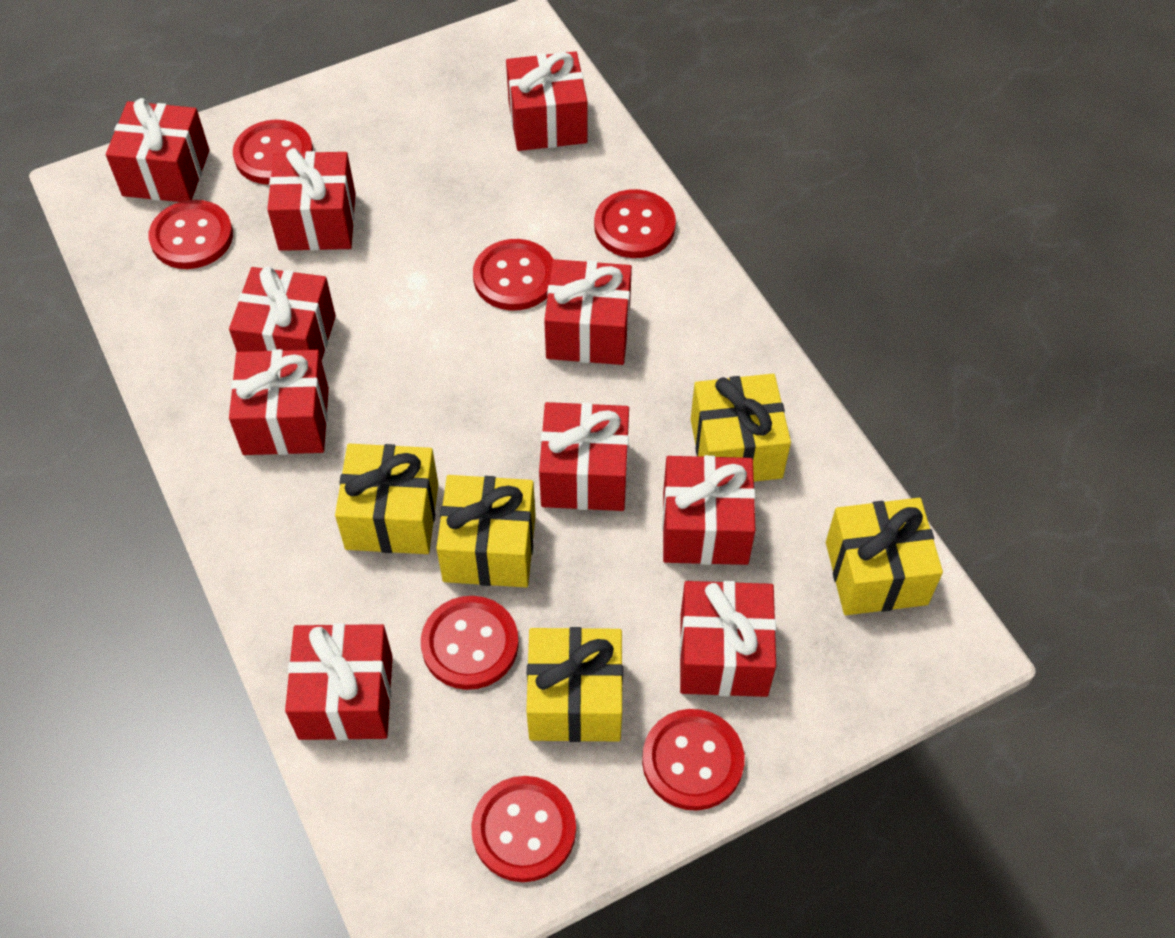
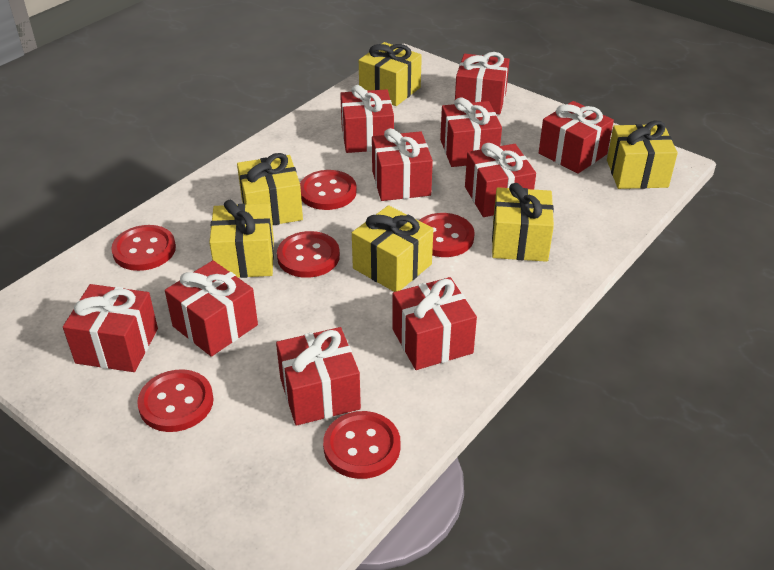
red button: [149,200,233,269] [233,120,313,184] [421,596,519,690] [471,776,576,882] [473,239,554,311] [594,189,676,258] [642,709,744,811] = 7 -> [111,225,176,271] [137,369,214,432] [277,231,340,278] [300,170,357,210] [323,411,401,479] [419,213,475,257] = 6
yellow gift: [335,444,439,554] [436,475,536,587] [526,627,623,742] [691,374,791,482] [826,498,943,615] = 5 -> [209,200,274,278] [237,153,303,225] [352,205,433,292] [359,42,422,106] [492,183,554,262] [607,121,678,189] = 6

